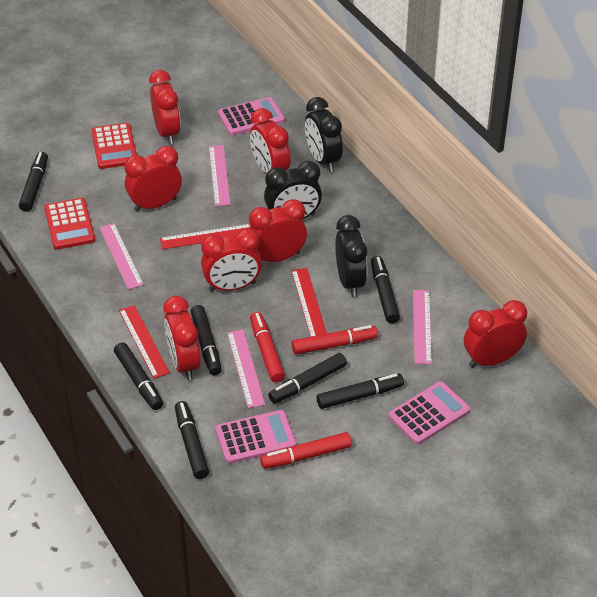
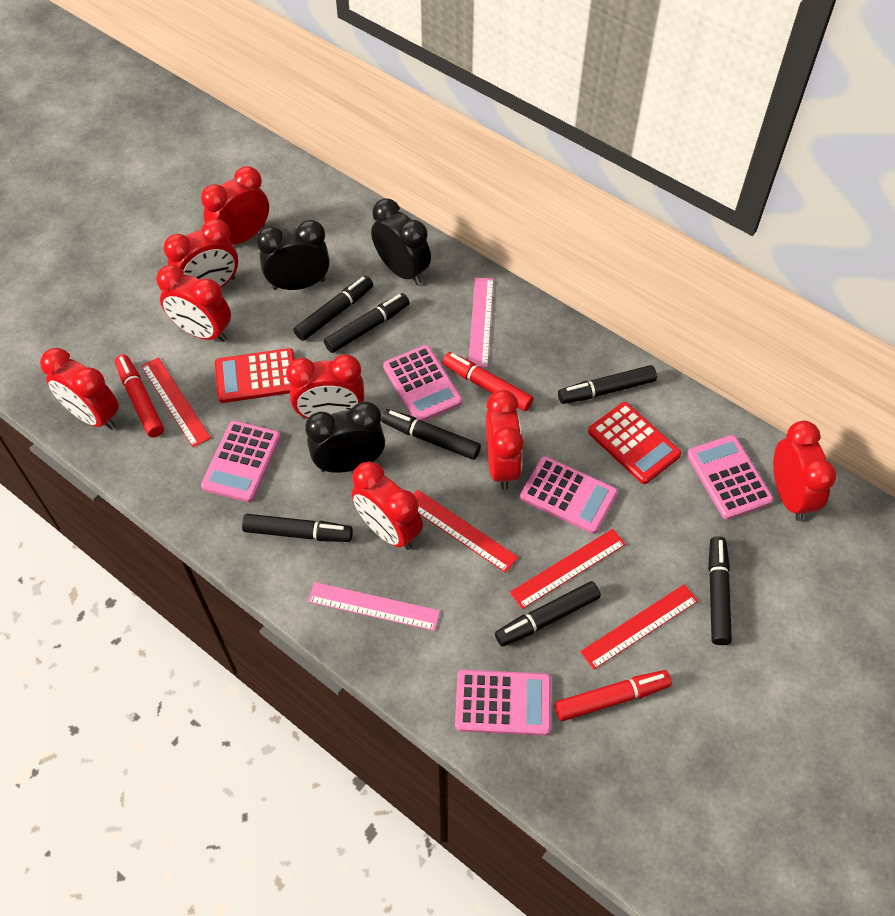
pink calculator: [215,410,296,464] [218,97,285,136] [388,381,470,445] = 3 -> [201,421,281,502] [383,345,462,421] [455,670,551,736] [520,456,618,534] [687,435,774,520] = 5
pink ruler: [99,223,144,290] [209,145,230,206] [227,330,265,408] [413,290,432,364] = 4 -> [308,582,440,631] [469,278,494,367] = 2
red clock: [124,146,182,212] [149,70,181,145] [163,296,201,381] [201,229,262,291] [249,199,307,262] [250,108,291,174] [464,300,527,368] = 7 -> [40,348,119,430] [156,265,231,342] [164,219,238,288] [201,166,269,245] [286,355,364,419] [351,461,423,550] [486,390,524,490] [773,421,837,521] = 8
red ruler: [119,305,170,379] [160,224,250,249] [291,268,327,337] = 3 -> [141,357,211,447] [414,490,518,573] [509,529,626,609] [580,584,698,670] = 4

